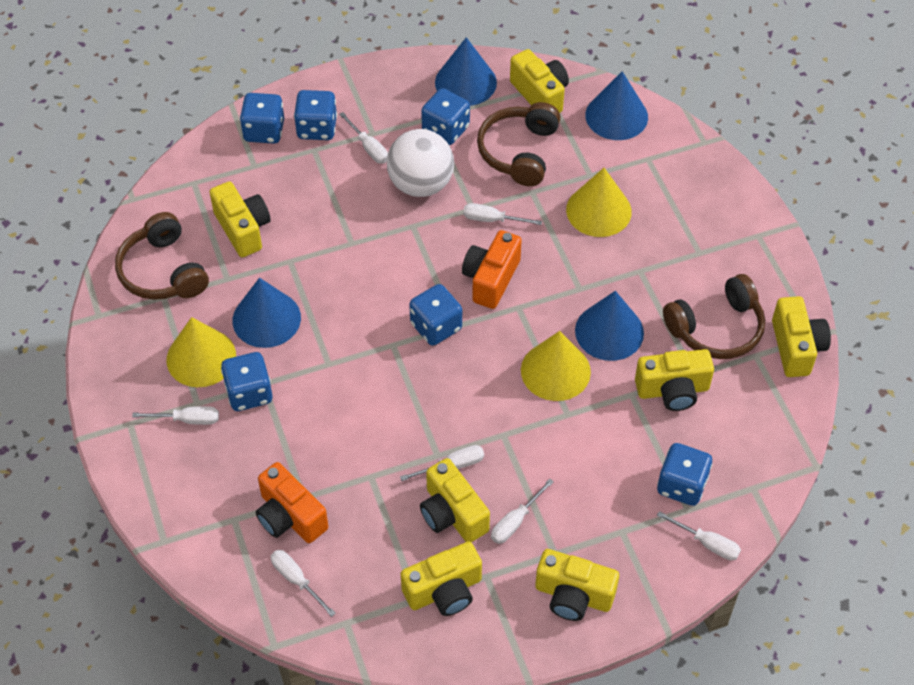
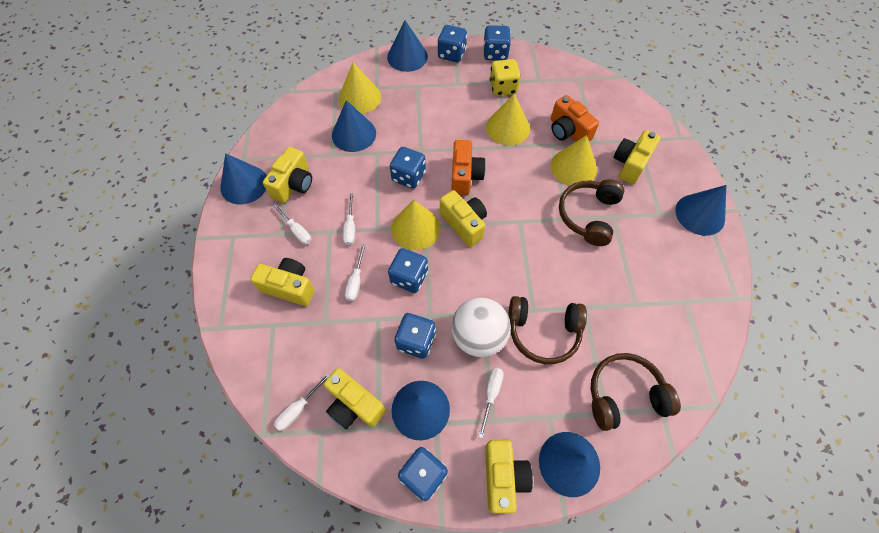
blue cone: [233,278,301,348] [435,37,497,106] [575,291,644,361] [585,71,648,140] = 4 -> [221,153,267,205] [332,100,376,152] [387,20,428,72] [392,381,450,441] [539,432,600,497] [675,185,726,236] = 6
white screwdriver: [132,406,219,425] [271,550,336,617] [339,112,388,164] [400,445,484,481] [463,203,542,225] [491,479,554,544] [657,511,741,560] = 7 -> [272,203,311,245] [274,373,330,431] [343,193,355,245] [345,244,366,301] [478,368,503,438] = 5
yellow camera: [210,181,271,257] [401,542,482,616] [420,458,490,542] [510,49,569,113] [535,549,619,621] [635,349,714,411] [772,296,831,377] = 7 -> [250,258,315,306] [263,147,312,203] [324,368,386,429] [440,190,487,247] [485,440,533,513] [614,130,661,184] = 6
yellow cone: [167,317,236,387] [521,331,591,401] [566,168,632,237] = 3 -> [338,62,381,114] [391,200,440,250] [486,94,530,145] [551,135,597,186] = 4
yellow dice: none = 0 -> [489,59,521,96] = 1

